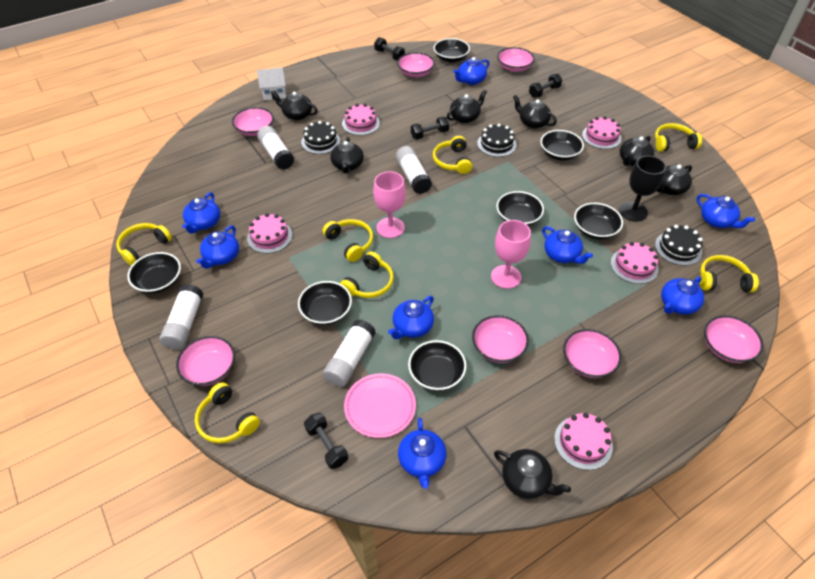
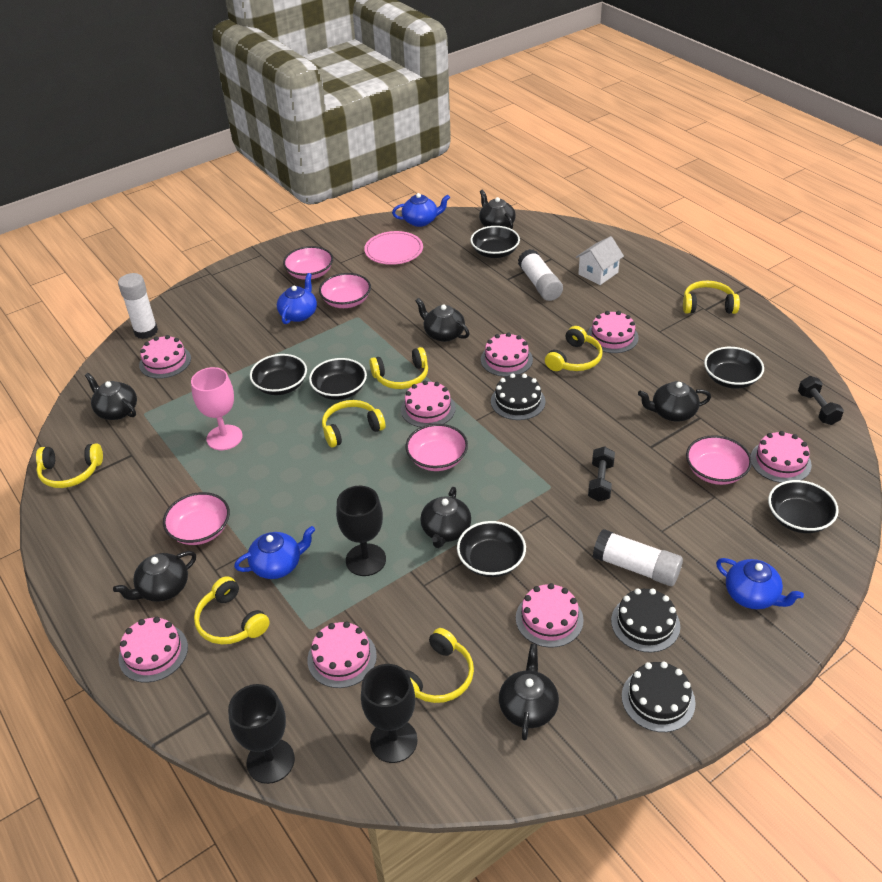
black bowl: [127,252,181,293] [298,281,352,325] [408,340,467,391] [434,38,470,62] [496,191,544,226] [540,130,584,161] [574,203,623,239] = 7 -> [250,354,307,395] [309,358,367,400] [457,521,526,577] [470,226,520,258] [704,347,764,389] [768,480,839,533] = 6
black dumbbell: [304,413,348,469] [374,37,405,60] [411,117,449,140] [529,74,562,98] = 4 -> [588,446,615,502] [798,376,844,425] = 2
black goblet: [619,156,666,221] = 1 -> [228,684,295,784] [336,486,386,576] [361,664,418,763] = 3
blue teapot: [182,192,220,234] [196,225,239,269] [388,296,434,339] [398,417,446,489] [453,57,489,85] [542,226,593,264] [661,276,704,315] [697,194,755,228] = 8 -> [234,526,315,579] [277,273,317,324] [392,193,450,227] [716,558,804,609] = 4
pink bowl: [176,336,235,386] [232,107,274,136] [397,52,435,77] [472,315,529,363] [497,47,535,72] [563,329,622,378] [704,315,763,363] = 7 -> [163,492,230,545] [283,246,333,280] [319,273,371,308] [406,424,468,471] [686,435,752,485] = 5
pink cake: [247,213,292,253] [342,104,380,135] [554,413,613,470] [582,116,622,149] [611,242,659,284] = 5 -> [118,617,188,683] [139,335,191,379] [307,621,377,688] [401,381,456,427] [481,332,533,377] [516,583,584,648] [587,311,639,353] [751,431,812,483] = 8
pink goblet: [373,171,406,238] [491,220,531,289] = 2 -> [191,367,243,450] = 1
white glue stick: [159,284,203,350] [257,126,294,170] [323,320,376,387] [396,146,432,194] = 4 -> [118,273,158,339] [518,249,563,301] [593,529,683,586] = 3

